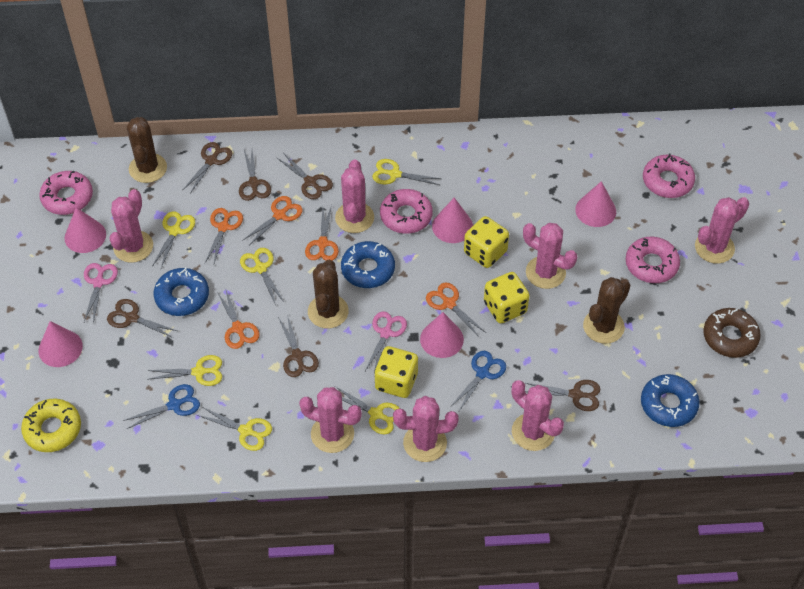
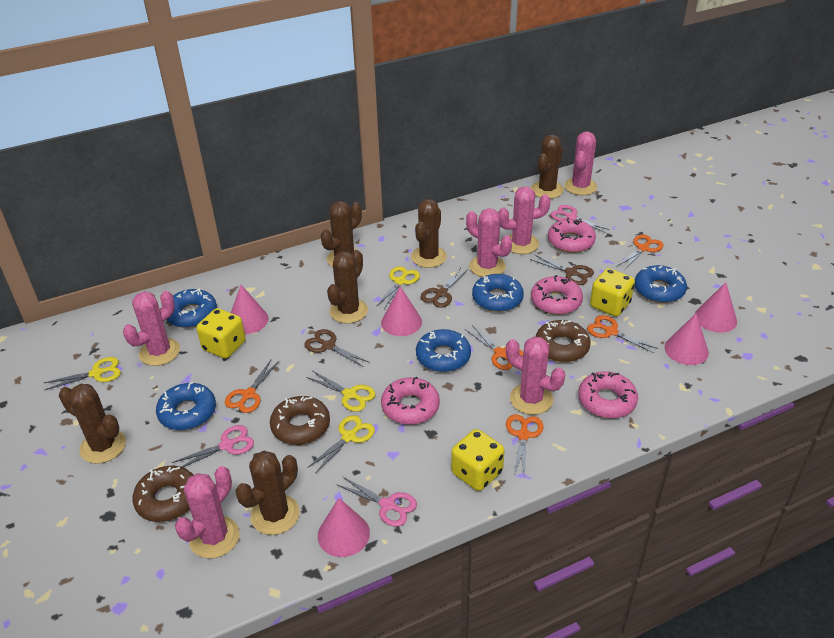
blue donut: [153,267,209,316] [341,241,395,288] [641,374,700,427] = 3 -> [156,381,216,430] [167,288,217,328] [416,329,471,372] [472,274,524,312] [634,265,687,303] = 5
blue scissors: [123,384,200,429] [450,351,506,411] = 2 -> none = 0
brown cactus: [127,117,167,183] [308,260,349,328] [583,277,631,344] = 3 -> [59,384,126,464] [236,451,300,535] [321,201,362,267] [327,250,368,324] [411,199,447,268] [531,135,564,199] = 6
brown donut: [703,308,761,358] = 1 -> [132,466,194,522] [270,396,330,445] [536,320,591,362] = 3
brown scissors: [107,299,177,338] [182,142,232,194] [239,150,271,201] [277,153,333,199] [278,315,319,377] [525,380,600,411] = 6 -> [304,329,370,367] [421,267,468,308] [530,254,594,285] = 3
pink cactus: [109,189,153,263] [299,387,362,453] [335,159,374,233] [393,396,459,462] [512,380,564,451] [523,223,577,289] [695,197,749,264] = 7 -> [123,291,180,366] [175,466,240,559] [466,208,512,277] [498,186,551,254] [506,336,565,415] [564,132,597,195] = 6
pink scissors: [84,263,118,324] [365,312,407,373] = 2 -> [172,425,254,467] [336,476,417,527] [551,205,610,233] = 3
yellow donut: [21,399,81,452] = 1 -> none = 0
yellow scissors: [147,355,222,386] [152,211,195,268] [197,407,272,451] [240,248,284,305] [335,386,399,434] [372,159,441,185] = 6 -> [44,357,121,390] [306,371,376,412] [307,415,375,474] [376,266,420,309] = 4

